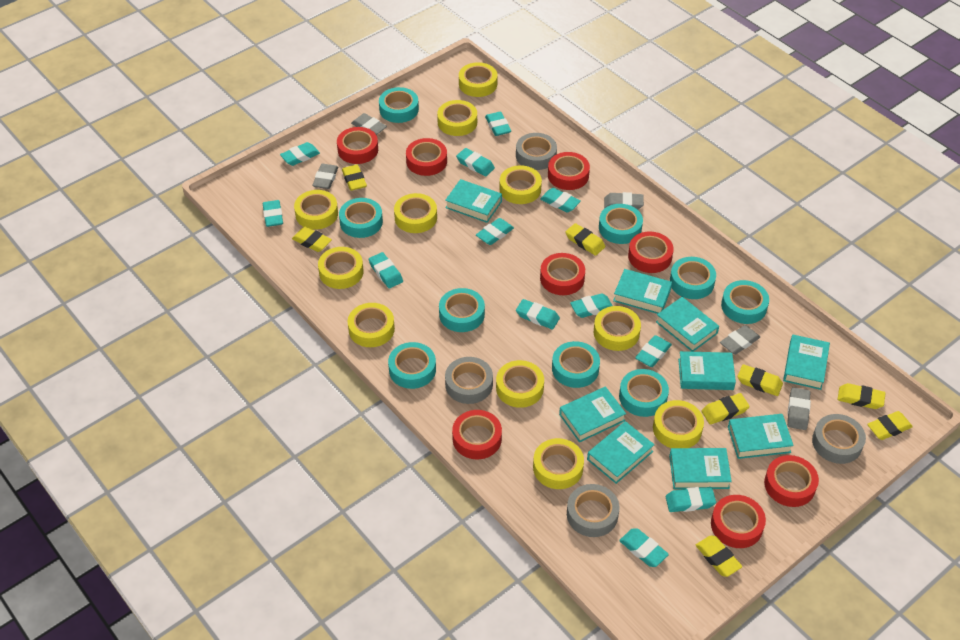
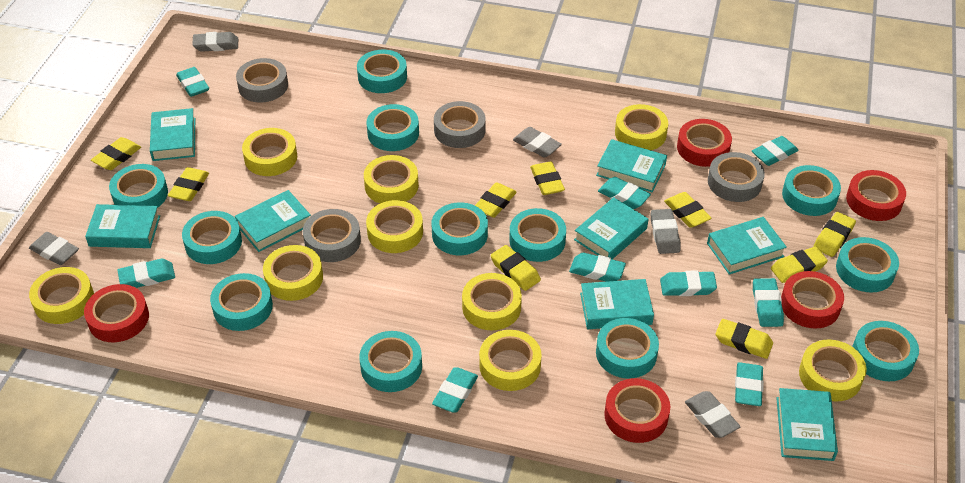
red tape: [337,127,378,164] [406,138,447,176] [452,410,502,459] [540,253,585,295] [548,152,590,190] [628,231,674,273] [711,495,766,548] [764,455,819,507] = 8 -> [84,284,149,342] [604,378,670,443] [677,119,732,167] [781,271,844,329] [846,170,906,221] = 5
turquoise book: [445,179,502,223] [559,386,626,442] [587,421,655,484] [613,269,672,314] [656,297,719,352] [669,448,732,489] [678,351,736,390] [728,414,794,459] [783,335,830,390] = 9 -> [85,204,160,248] [150,108,195,161] [235,190,311,252] [574,197,648,259] [580,279,654,329] [596,139,667,192] [707,217,787,275] [776,388,838,461] = 8
turquoise eraser: [262,200,283,227] [280,142,320,166] [369,252,403,289] [456,148,495,176] [476,218,514,245] [485,112,511,136] [516,299,560,329] [540,188,581,213] [570,293,613,318] [619,528,669,567] [635,335,672,367] [666,487,716,512] = 12 -> [117,259,175,288] [176,67,209,97] [432,367,478,413] [569,253,626,282] [598,177,651,209] [660,271,717,296] [735,362,764,406] [752,136,799,166] [753,278,784,327] = 9
turquoise tape: [339,198,383,238] [379,87,419,123] [388,342,436,389] [439,288,485,332] [552,341,600,388] [599,204,643,244] [619,369,669,417] [670,257,716,299] [721,280,769,324] = 9 -> [109,164,168,208] [182,211,242,264] [210,273,273,331] [357,50,407,93] [359,331,422,392] [366,104,419,151] [432,202,488,255] [509,208,566,262] [596,318,659,378] [782,165,841,216] [836,237,899,293] [852,321,919,381] = 12
yellow eraser: [292,227,332,252] [342,165,367,191] [565,223,605,256] [696,536,742,577] [701,393,750,424] [738,364,783,396] [837,383,886,409] [867,411,913,440] = 8 -> [91,137,141,170] [168,167,209,201] [475,182,517,218] [491,245,541,291] [530,162,565,195] [664,192,711,228] [715,319,773,359] [771,247,828,283] [813,212,856,257] = 9
yellow tape: [294,190,338,230] [318,247,363,289] [348,303,395,347] [394,193,437,233] [437,100,477,136] [459,62,497,97] [496,360,544,408] [500,165,542,204] [533,438,584,489] [594,306,641,351] [653,400,704,448] = 11 -> [29,267,94,324] [242,128,297,176] [263,245,323,301] [364,155,419,204] [366,200,423,253] [462,273,522,330] [479,330,542,391] [615,104,668,150] [799,339,867,402] = 9

